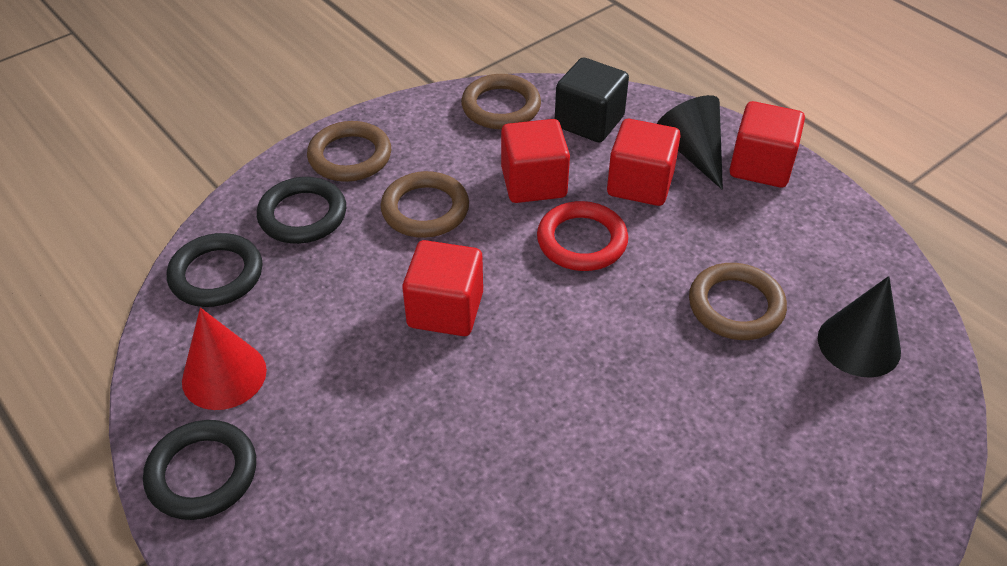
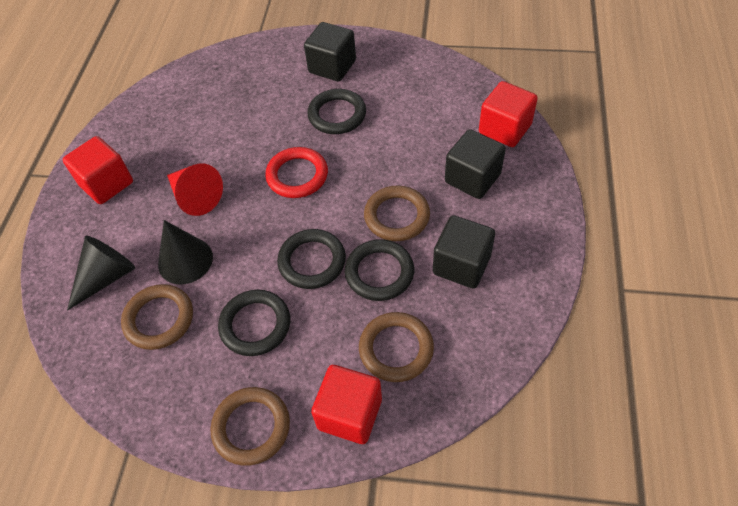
black cube: [555,58,629,143] = 1 -> [304,22,356,81] [433,215,495,289] [445,129,506,199] = 3
black ring: [143,420,256,520] [167,233,263,307] [257,177,346,244] = 3 -> [218,290,290,356] [277,229,346,289] [307,89,366,134] [345,239,414,301] = 4
red cube: [402,240,483,336] [501,119,570,203] [607,119,681,206] [729,101,805,188] = 4 -> [63,136,133,204] [311,365,382,444] [479,81,538,147] = 3

